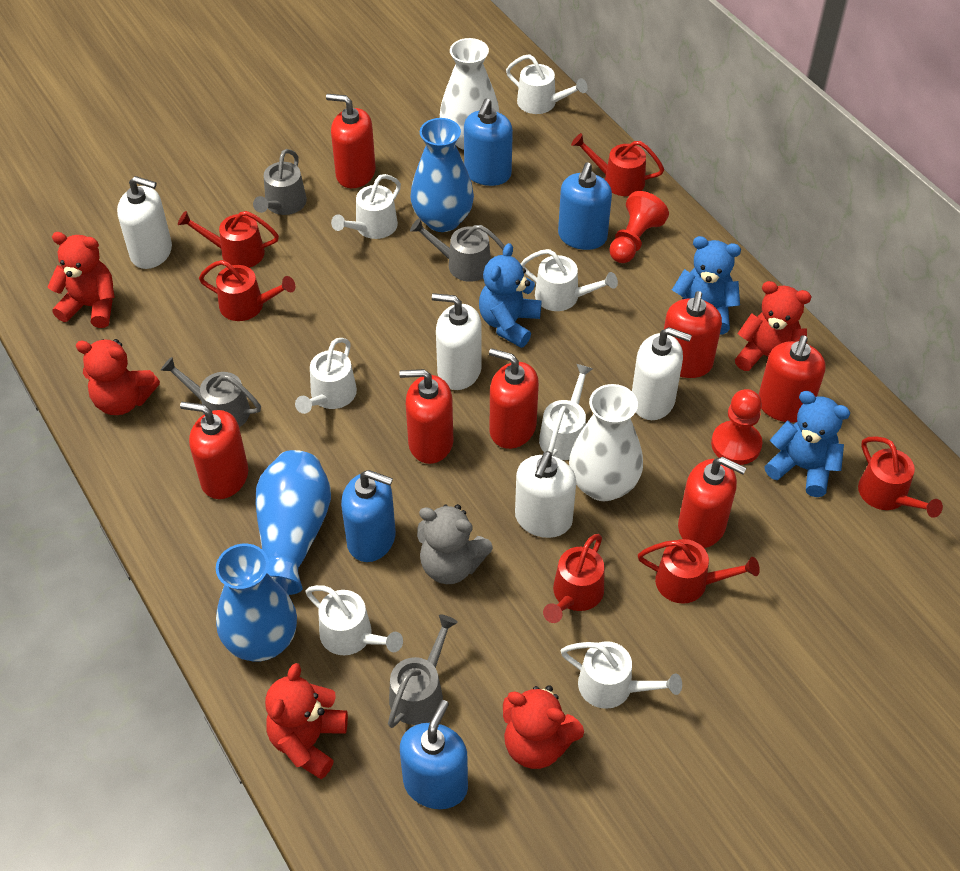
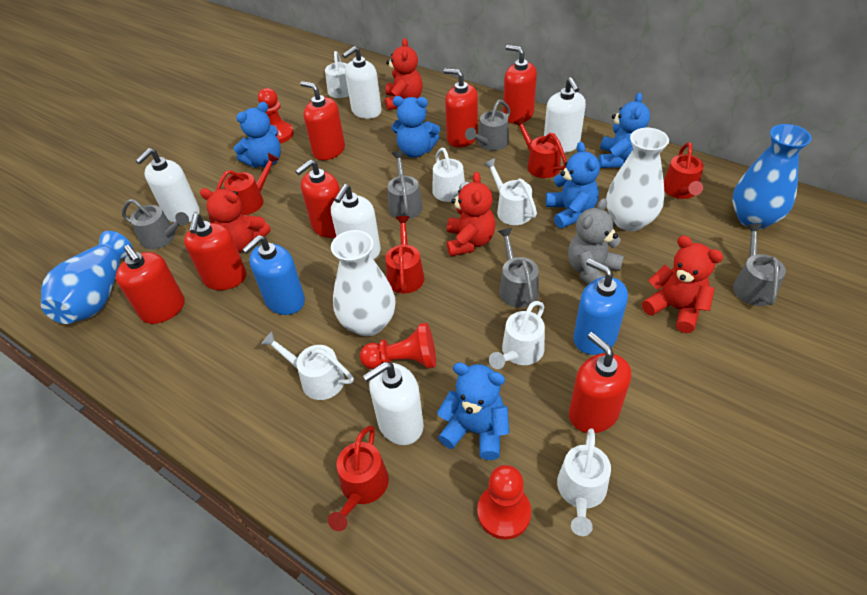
blue soap dispenser: [341,470,396,562] [400,700,468,809] [464,99,513,186] [558,162,612,250] = 4 -> [242,235,305,315] [573,259,628,355] = 2
blue teddy bear: [479,243,542,348] [672,236,741,335] [764,391,850,497] = 3 -> [234,102,281,168] [392,96,440,158] [437,362,510,460] [546,142,600,229] [598,92,650,168] = 5
blue vase: [216,544,297,662] [256,450,331,595] [410,118,474,232] = 3 -> [41,231,133,324] [732,124,812,229] = 2
grey watering can: [161,357,261,427] [253,149,307,215] [388,614,458,728] [410,218,505,282] = 4 -> [122,199,189,249] [388,151,423,219] [465,100,510,151] [498,228,539,308] [733,224,786,306] = 5
red pawn: [609,191,669,263] [711,389,762,465] = 2 -> [258,88,294,143] [360,323,436,369] [477,465,531,540] = 3
red teddy bear: [48,232,115,328] [76,339,160,415] [265,663,348,779] [503,685,584,769] [735,281,812,371] = 5 -> [200,188,271,252] [385,38,423,110] [447,172,496,256] [642,236,723,333] = 4
red watering can: [178,211,279,268] [199,260,295,321] [543,534,604,623] [571,133,664,196] [638,539,760,604] [858,436,943,518] = 6 -> [216,153,279,215] [328,426,389,531] [385,216,425,294] [513,117,567,178] [664,142,704,199] = 5
white soap dispenser: [117,176,172,269] [432,293,482,390] [515,451,576,538] [632,327,692,420] = 4 -> [135,148,200,223] [331,184,381,259] [342,46,382,119] [363,362,424,445] [544,77,586,153] = 5
white watering can: [295,338,357,414] [305,585,403,655] [331,174,401,239] [506,54,588,114] [520,249,618,311] [539,364,593,460] [560,641,682,709] = 7 -> [261,332,354,400] [325,51,349,98] [432,148,469,202] [484,158,537,225] [489,301,545,369] [557,428,611,536] = 6

